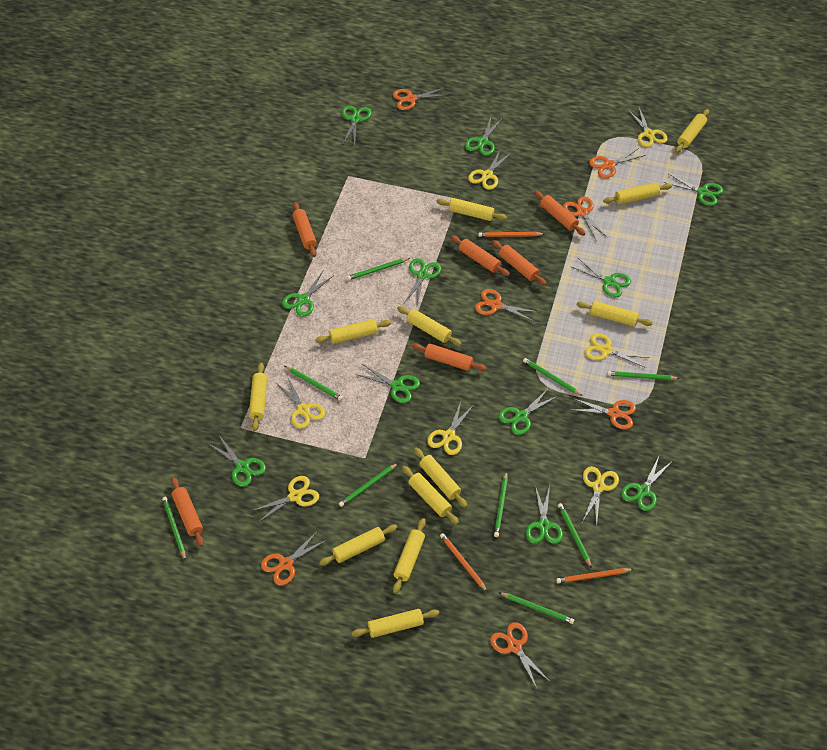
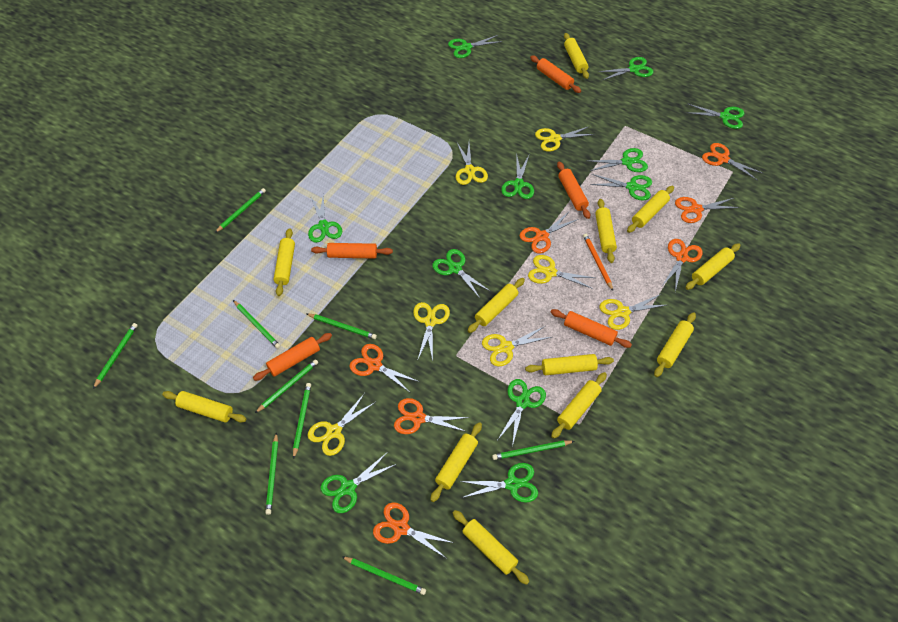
orange pencil: [440,533,488,592] [478,232,544,237] [556,568,634,583] = 3 -> [583,234,613,291] = 1
orange rolling pin: [171,477,204,547] [292,202,317,257] [411,343,487,371] [450,235,510,276] [492,240,547,286] [534,190,585,236] = 6 -> [253,333,332,381] [311,243,393,259] [530,56,581,93] [551,309,632,348] [557,161,590,219] = 5

